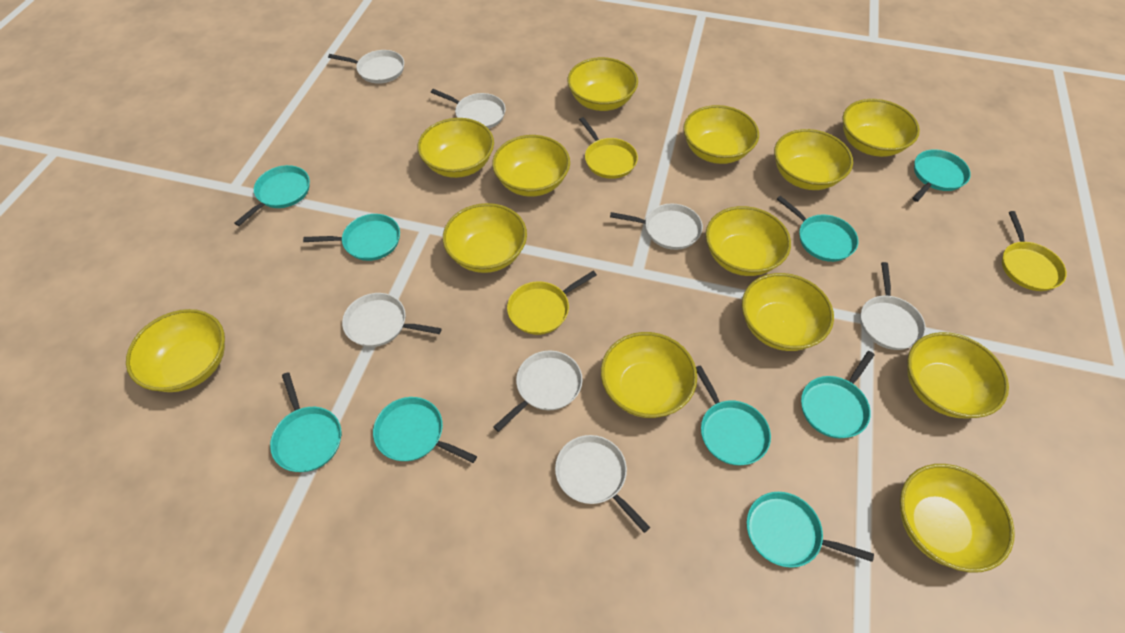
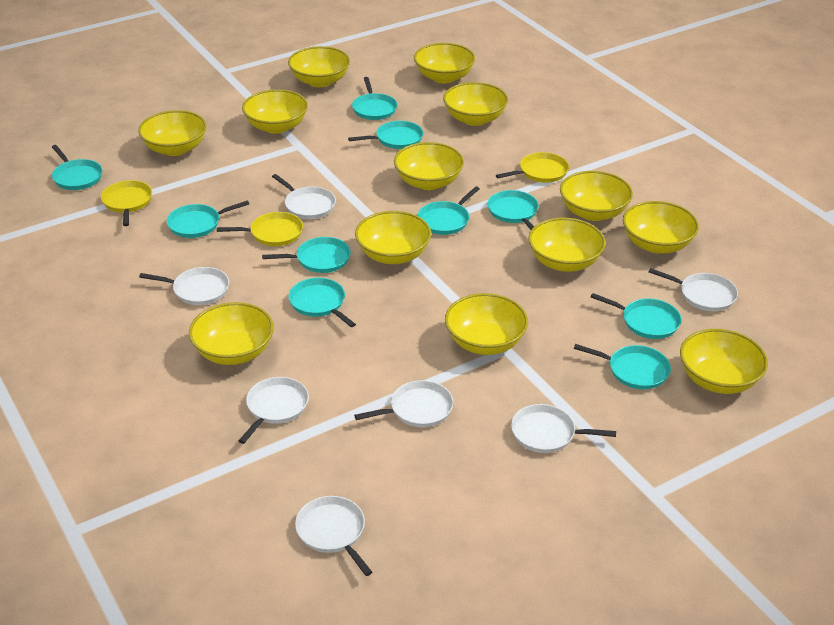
turquoise pan: [235,165,310,226] [270,372,341,472] [303,214,400,261] [373,397,477,463] [696,365,771,465] [747,492,874,568] [777,196,858,262] [801,351,875,438] [912,149,971,202] = 9 -> [52,145,103,190] [167,200,249,238] [262,237,351,273] [289,278,356,327] [348,121,423,149] [352,77,397,120] [418,186,480,235] [487,190,539,230] [574,344,671,389] [591,293,682,339] = 10

